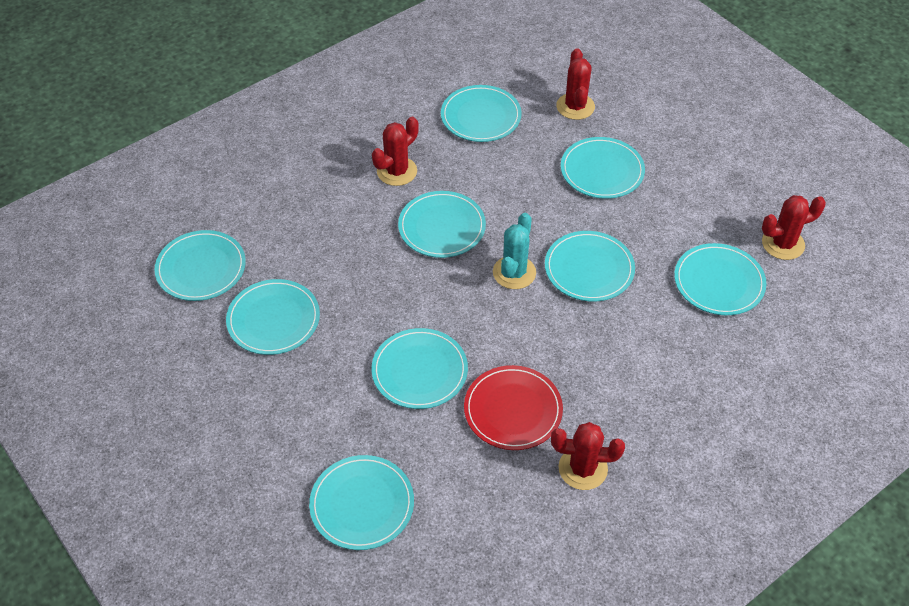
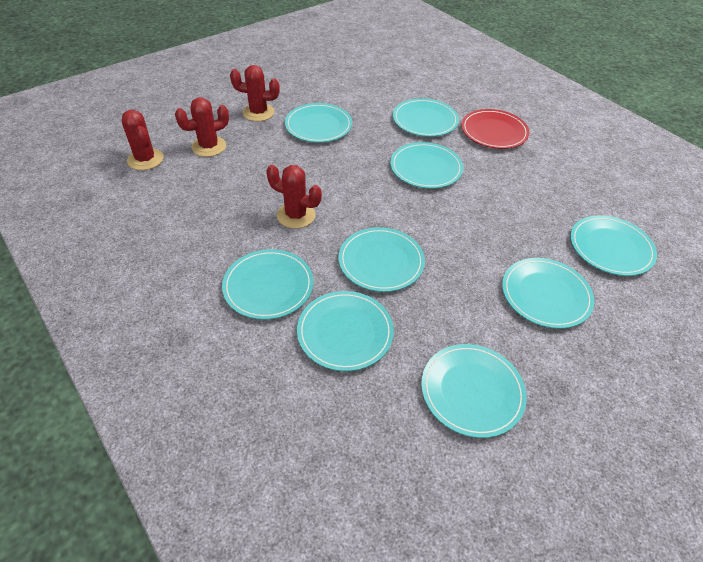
turquoise cactus: [493,213,536,289] = 1 -> none = 0

